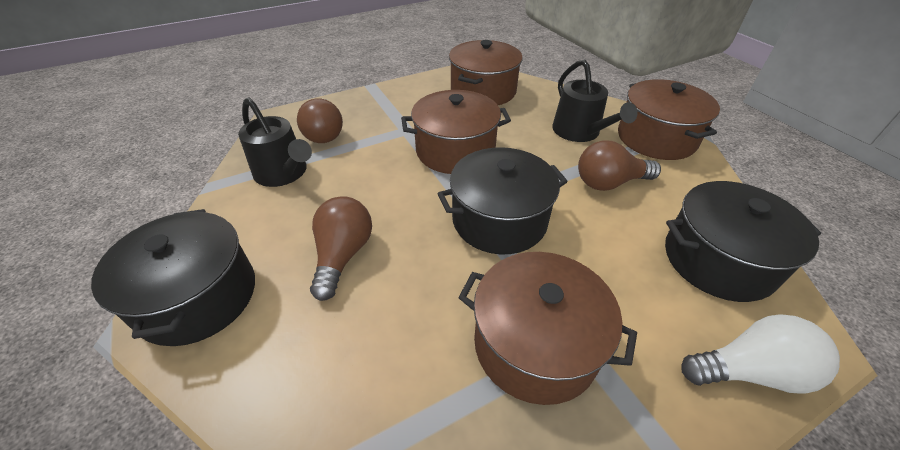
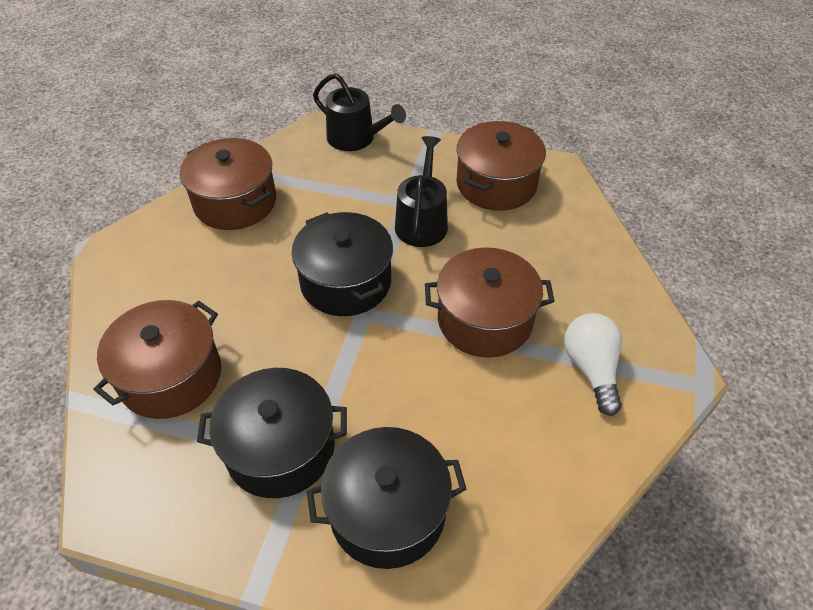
brown light bulb: [297,98,343,143] [310,196,372,301] [578,140,661,191] = 3 -> none = 0

